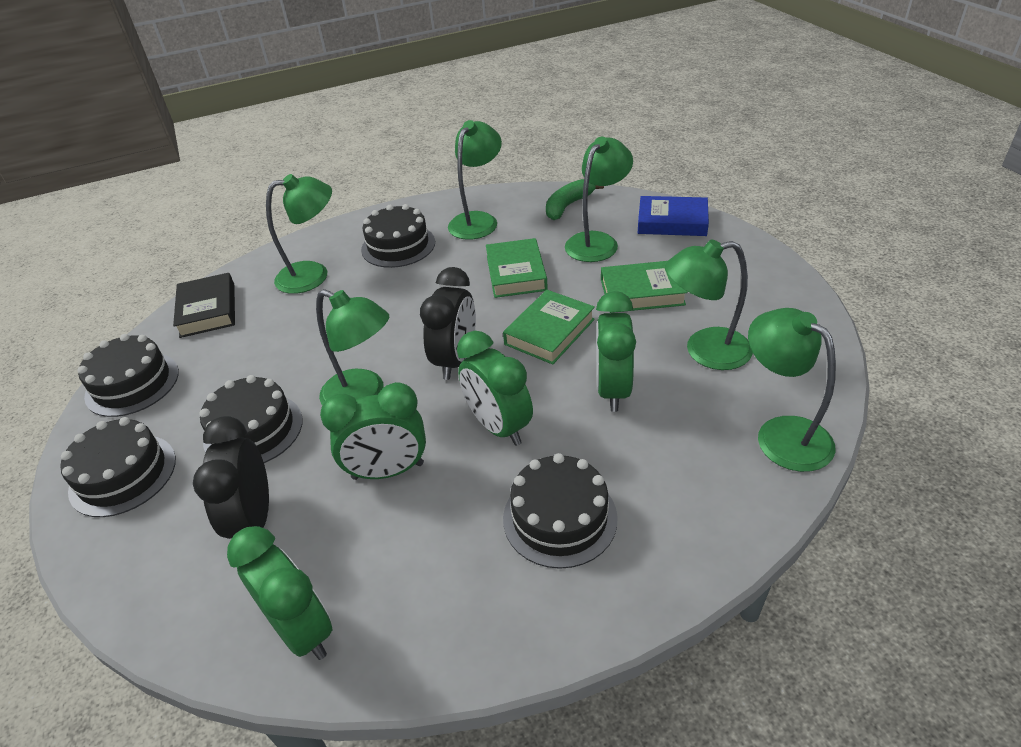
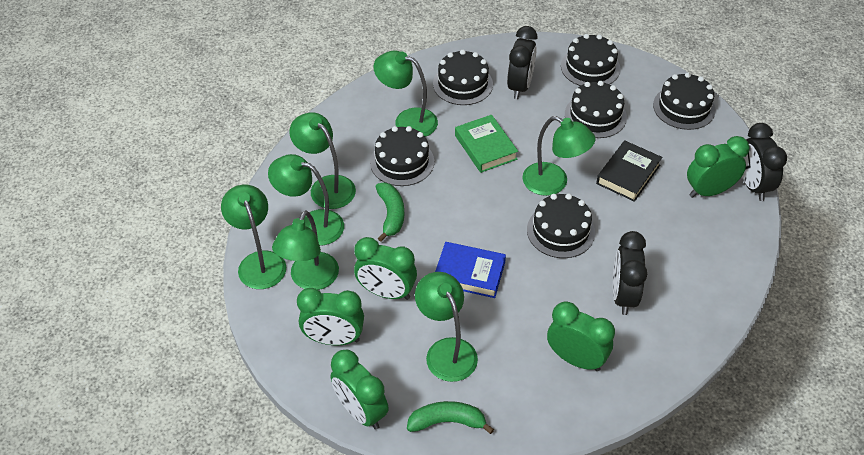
black cake: [60,417,176,517] [77,334,179,417] [199,375,303,463] [361,204,435,268] [503,453,618,569] = 5 -> [370,126,434,186] [433,50,493,105] [527,194,595,258] [561,34,620,86] [565,81,627,138] [653,73,716,130] = 6
black clock: [193,416,269,539] [420,267,476,380] = 2 -> [507,26,537,99] [613,231,647,315] [742,123,787,201] = 3
green banana: [546,179,604,220] = 1 -> [376,182,404,242] [407,401,494,434] = 2
green book: [486,238,548,298] [503,290,595,365] [601,261,688,313] = 3 -> [455,115,518,173] = 1
green clock: [227,526,333,660] [320,382,426,480] [457,331,533,446] [596,291,636,412] = 4 -> [297,288,364,345] [330,349,389,430] [354,237,417,300] [547,301,615,371] [687,136,750,198] = 5
green lamp: [266,174,332,294] [316,289,389,405] [448,120,502,240] [565,137,633,262] [665,239,753,370] [748,308,836,472] = 6 -> [221,185,286,289] [268,154,344,245] [272,211,339,290] [289,112,356,209] [373,51,438,137] [415,272,478,382] [522,116,596,196] = 7

